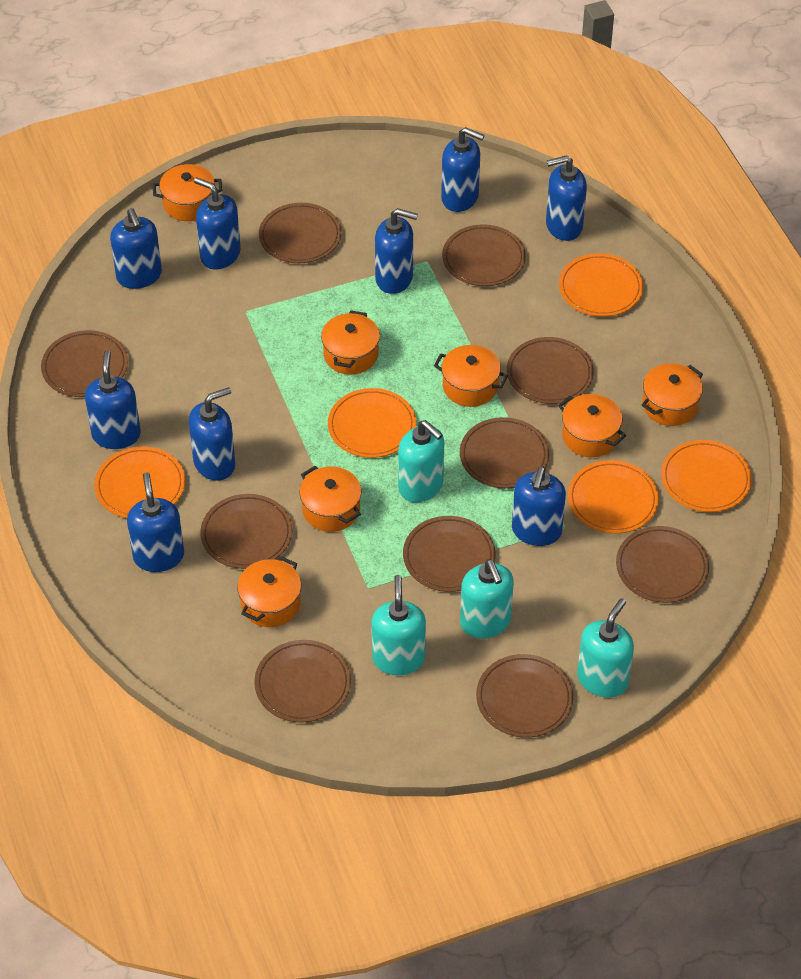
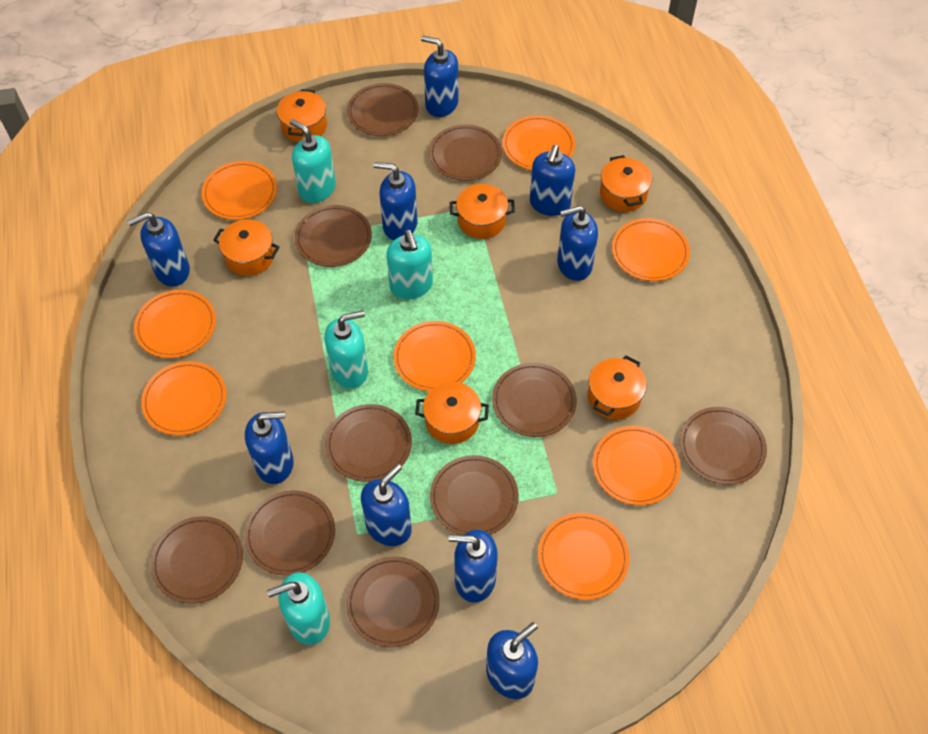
orange plate: [94,446,185,518] [328,388,416,458] [559,253,643,317] [568,460,659,534] [661,440,752,512] = 5 -> [134,290,216,358] [141,361,227,436] [201,161,277,220] [393,321,476,391] [502,115,575,170] [538,513,630,600] [593,426,681,505] [612,218,690,281] = 8
orange pot: [153,164,222,221] [237,556,301,627] [299,466,362,532] [321,311,380,375] [434,345,508,407] [558,394,626,457] [642,363,703,426] = 7 -> [213,220,280,276] [277,89,327,142] [415,382,489,444] [450,184,515,239] [588,355,647,419] [600,155,652,212] = 6

